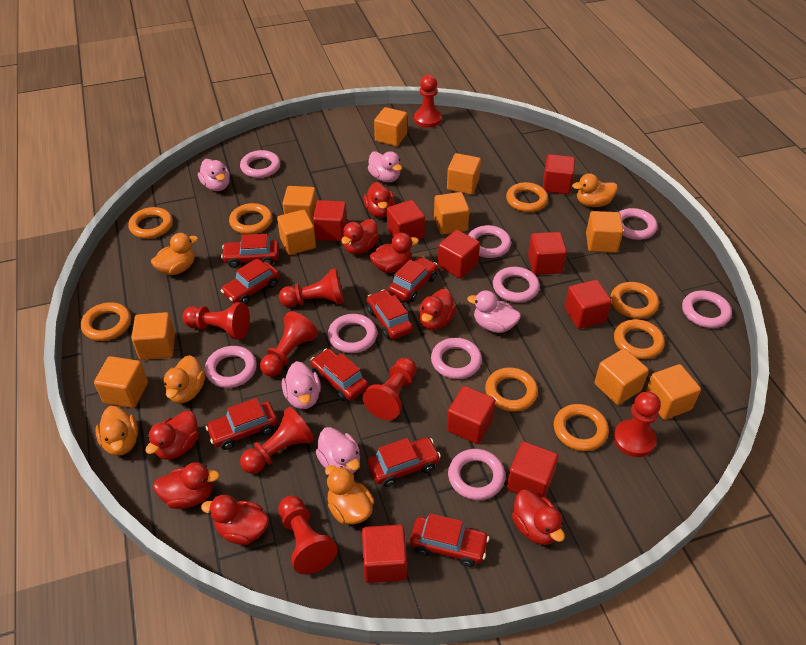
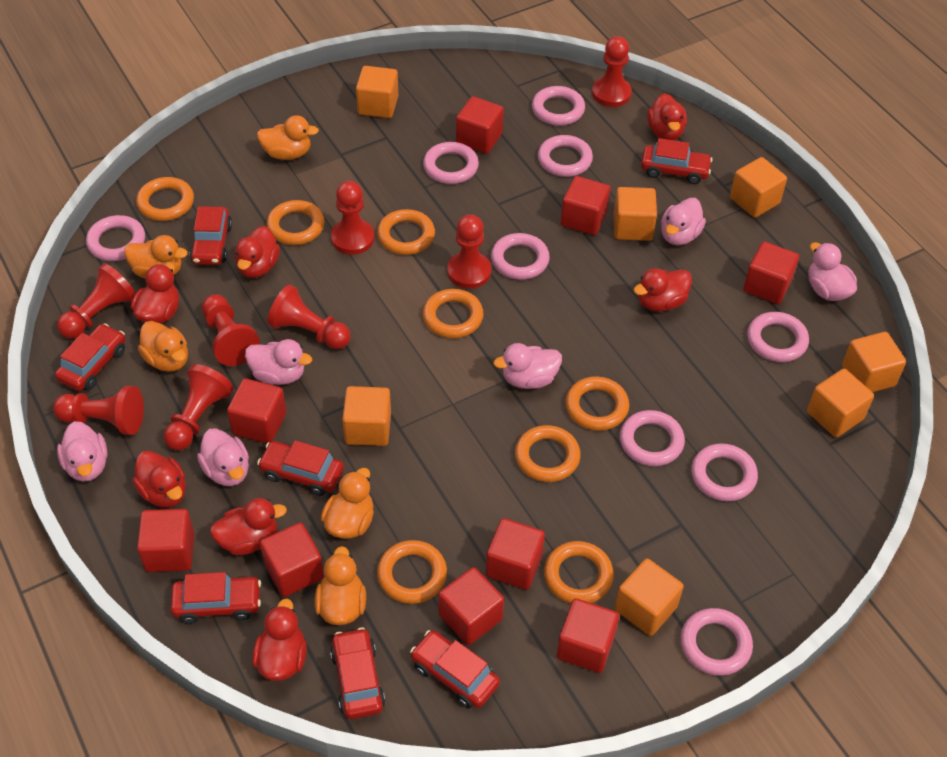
orange cube: [94,356,148,408] [131,312,175,360] [277,210,316,255] [282,186,317,224] [374,107,407,146] [434,192,470,235] [447,153,481,194] [586,211,623,253] [594,348,649,405] [645,364,701,420] = 10 -> [342,386,391,446] [356,66,398,118] [613,187,657,241] [615,558,684,636] [730,157,787,218] [807,369,874,437] [842,332,906,392] = 7
pink duck: [198,159,230,191] [282,361,321,409] [316,427,360,474] [368,151,402,182] [467,290,521,333] = 5 -> [57,421,108,482] [197,428,249,486] [245,339,312,385] [493,343,562,389] [661,198,706,245] [808,242,857,301] = 6
red car: [205,398,278,450] [221,234,279,268] [221,258,280,304] [310,349,369,401] [367,290,413,339] [367,437,441,487] [388,257,438,302] [410,513,489,567] = 8 -> [55,323,126,391] [170,572,261,624] [190,206,232,265] [257,440,344,496] [330,627,385,719] [410,630,500,709] [641,138,712,184] = 7
red duck: [146,411,199,460] [153,462,220,509] [201,495,269,545] [341,219,379,254] [364,182,395,218] [370,233,419,273] [419,289,456,330] [512,490,565,545] = 8 -> [131,263,179,324] [132,451,186,508] [210,498,287,555] [235,226,280,278] [252,599,307,681] [633,268,692,312] [647,93,687,140] = 7

